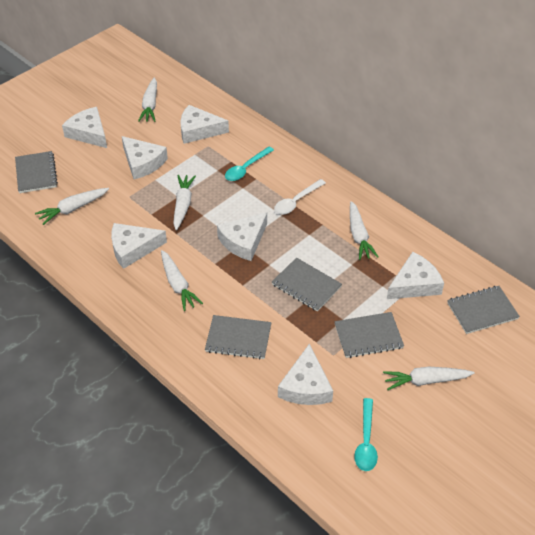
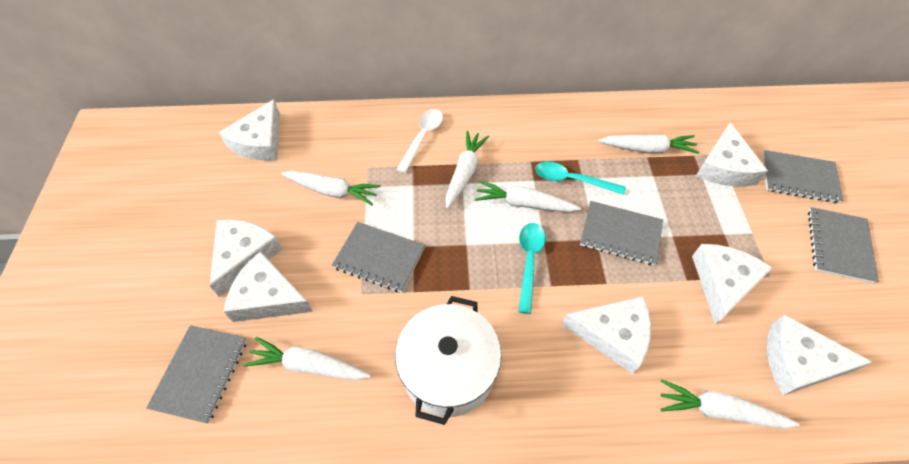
white pot: none = 0 -> [395,296,501,425] = 1

